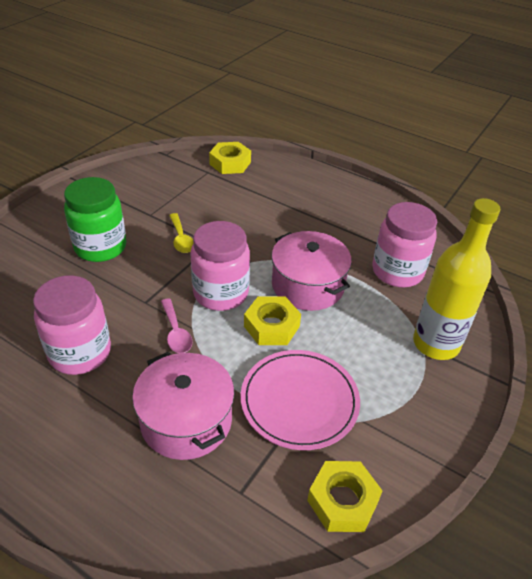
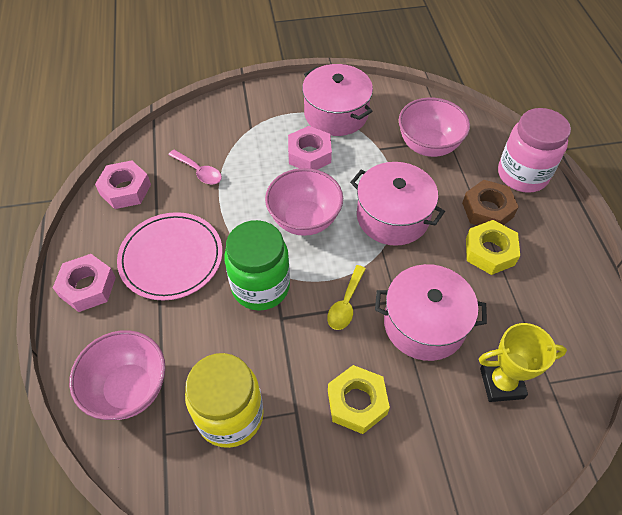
brown nut: none = 0 -> [462,180,519,226] = 1
pink bowl: none = 0 -> [69,330,166,420] [265,168,343,236] [399,98,470,157] = 3
pink jar: [33,275,111,375] [190,221,250,311] [372,202,437,287] = 3 -> [498,108,571,193] = 1
pink nut: none = 0 -> [53,254,116,312] [95,160,151,209] [288,126,332,170] = 3
pink pot: [132,352,234,460] [271,231,352,311] = 2 -> [302,64,373,136] [350,162,445,246] [375,264,487,361] = 3
yellow bottle: [413,198,501,360] = 1 -> none = 0
yellow jar: none = 0 -> [185,353,264,448] = 1
yellow nut: [209,142,251,174] [244,296,301,345] [307,461,382,532] = 3 -> [328,365,390,434] [466,220,520,275] = 2
yellow trophy: none = 0 -> [479,323,567,402] = 1

